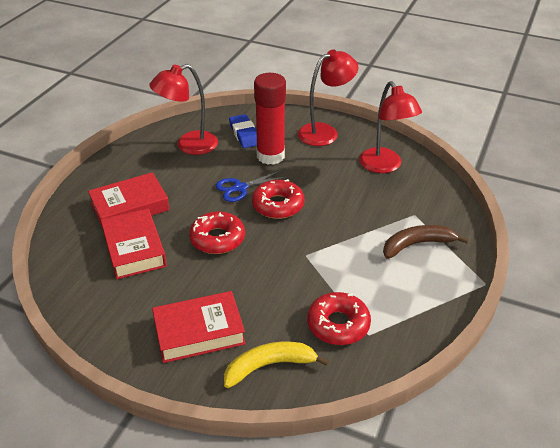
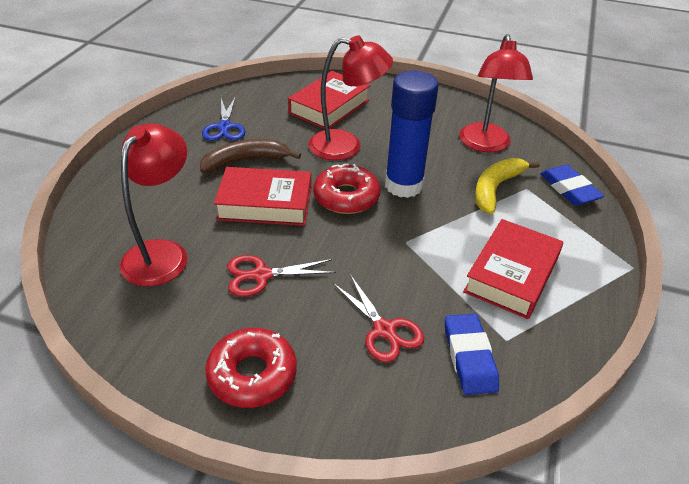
blue eraser: [229,114,257,148] = 1 -> [445,314,499,395] [540,165,604,206] = 2
blue glue stick: none = 0 -> [385,71,438,198] = 1
red donut: [189,211,245,254] [252,179,305,219] [307,292,371,345] = 3 -> [205,328,297,408] [313,164,380,214] = 2
red glue stick: [254,73,286,165] = 1 -> none = 0
red scissors: none = 0 -> [227,255,336,297] [333,275,424,362] = 2

